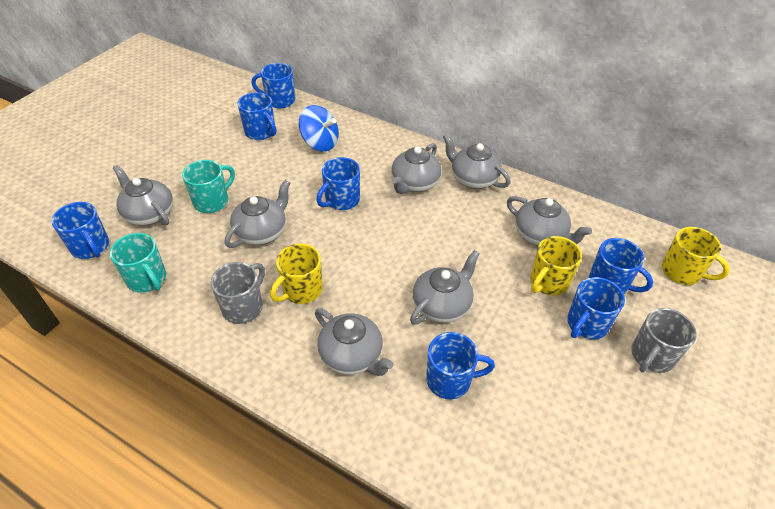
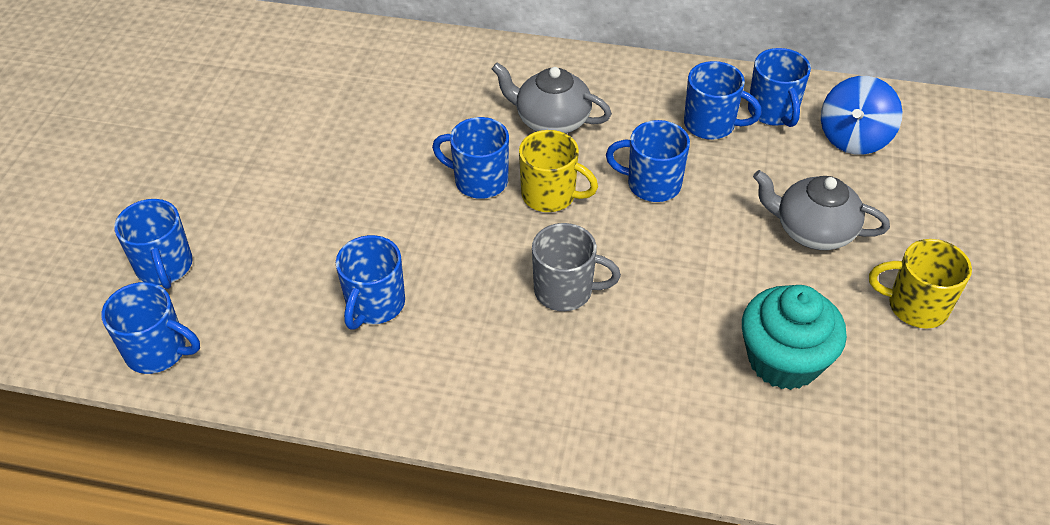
grey mug: [211,262,265,324] [631,308,697,373] = 2 -> [532,223,621,311] = 1
grey teapot: [113,165,173,226] [225,180,290,248] [315,308,394,376] [392,143,442,194] [410,250,480,325] [443,134,511,189] [507,196,592,246] = 7 -> [492,63,612,134] [753,170,890,250] = 2
turquoise cupcake: none = 0 -> [742,285,847,390] = 1
turquoise mug: [110,233,166,293] [182,160,235,213] = 2 -> none = 0
yellow mug: [270,243,323,304] [531,236,582,295] [662,227,730,285] = 3 -> [519,130,598,212] [869,239,972,329] = 2

